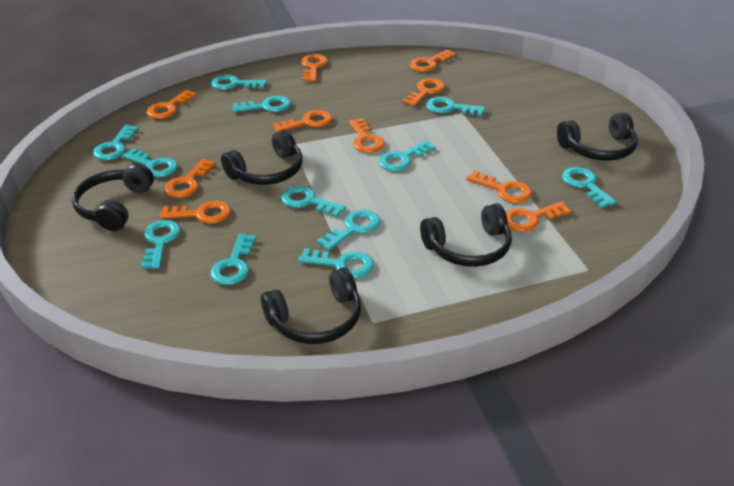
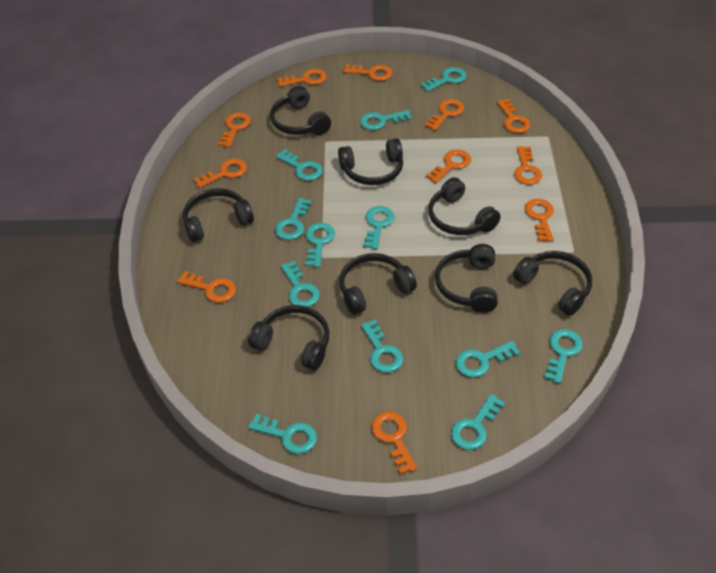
black headphones: [72,163,154,231] [221,130,303,185] [261,267,361,344] [420,203,512,267] [557,112,638,161] = 5 -> [183,188,254,242] [248,305,329,370] [270,86,331,135] [338,138,403,185] [339,253,417,315] [428,177,501,235] [435,244,498,313] [513,251,592,316] = 8
orange key: [147,90,197,119] [159,201,231,224] [164,159,216,198] [273,110,332,132] [301,54,328,81] [349,118,385,153] [402,78,445,107] [410,49,456,72] [466,170,532,203] [506,201,571,232] = 10 -> [177,271,236,303] [194,159,247,188] [218,112,251,148] [277,69,327,87] [343,64,393,81] [371,412,417,474] [425,99,464,131] [426,149,471,183] [497,99,530,133] [514,146,542,185] [525,199,554,242] = 11

